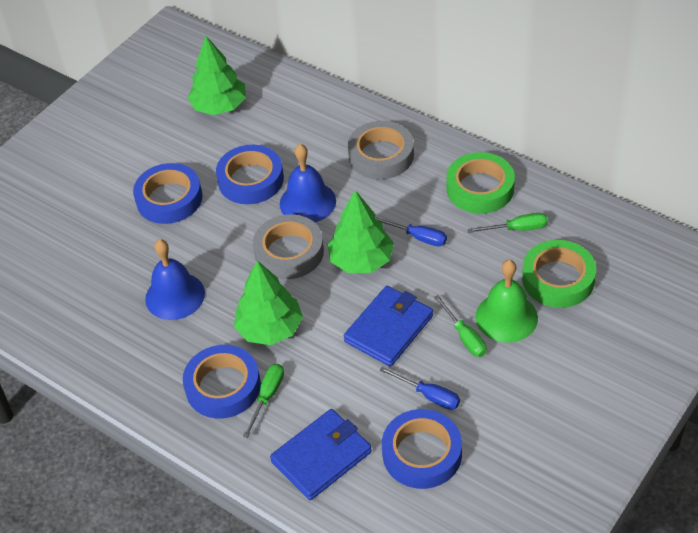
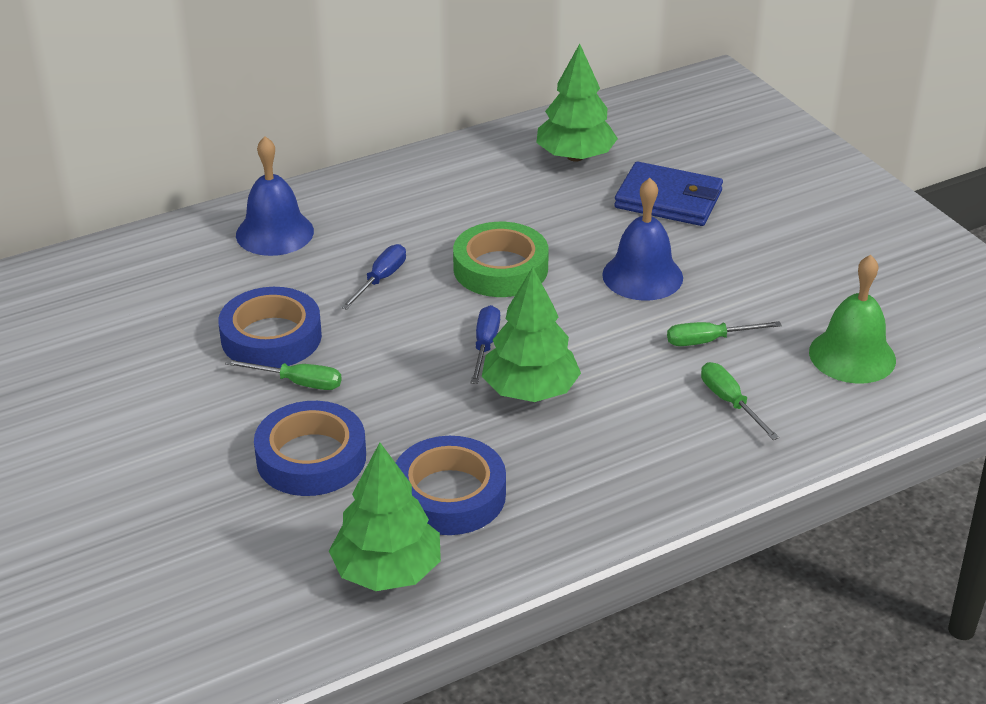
blue tape: [133,163,202,224] [183,345,261,419] [216,145,284,204] [382,409,462,489] = 4 -> [218,287,322,368] [254,401,366,496] [396,436,506,535] = 3
blue wallet: [270,409,372,500] [343,286,433,367] = 2 -> [614,162,723,226] = 1
green tape: [446,152,515,214] [522,240,596,308] = 2 -> [453,222,549,297] = 1
grey tape: [253,215,324,279] [348,121,414,179] = 2 -> none = 0

